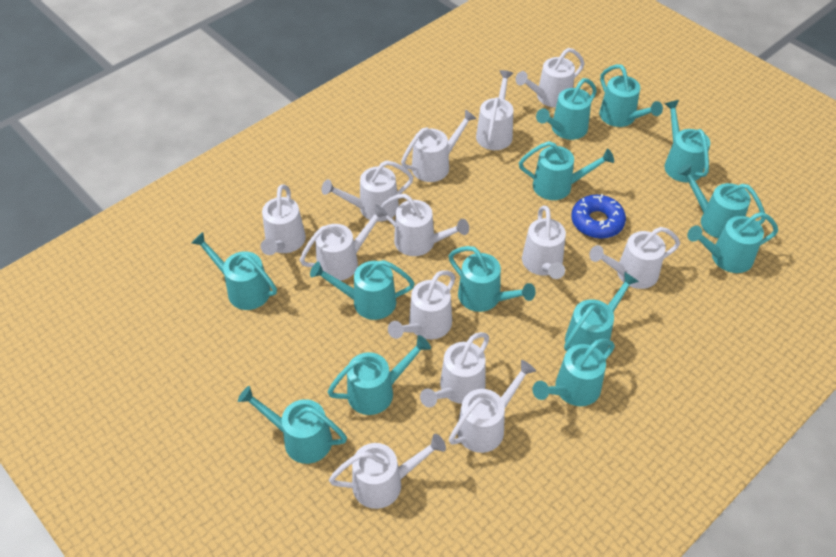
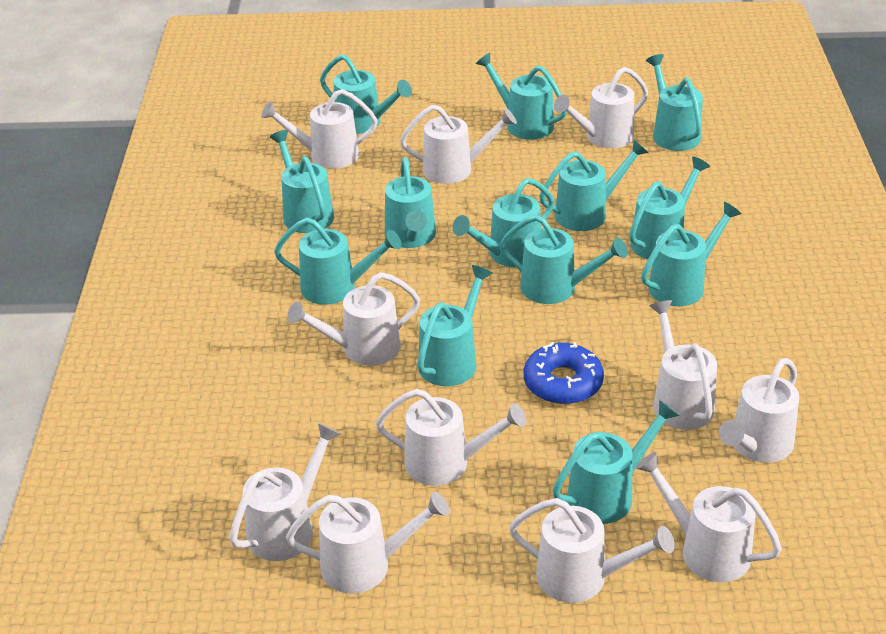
white watering can: [261,185,306,255] [300,204,388,281] [322,160,414,222] [329,434,446,509] [381,194,469,256] [388,270,455,340] [401,109,477,182] [420,332,489,407] [449,360,536,453] [476,70,513,150] [516,48,585,107] [522,206,566,279] [589,227,680,289] = 13 -> [230,423,340,561] [261,89,378,169] [286,492,449,593] [287,272,420,365] [376,389,526,486] [400,105,517,184] [509,498,675,603] [554,67,648,148] [636,452,782,582] [649,300,717,430] [719,358,799,463] = 11

